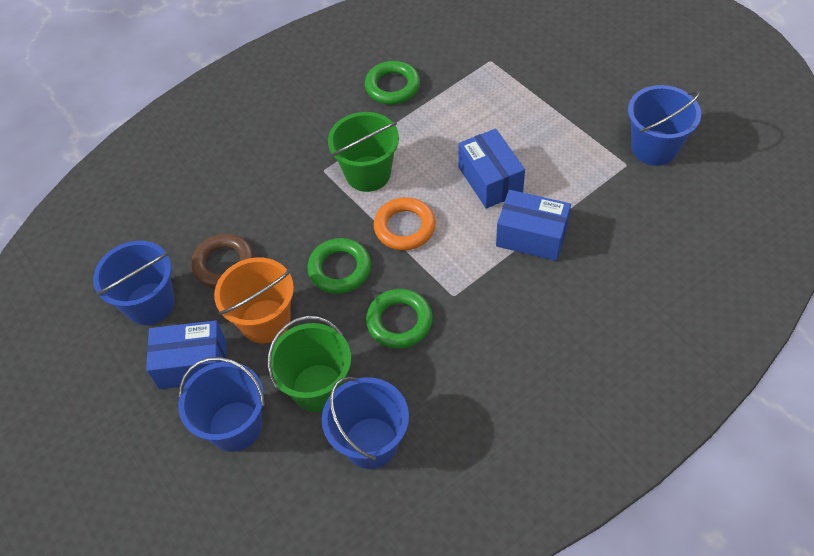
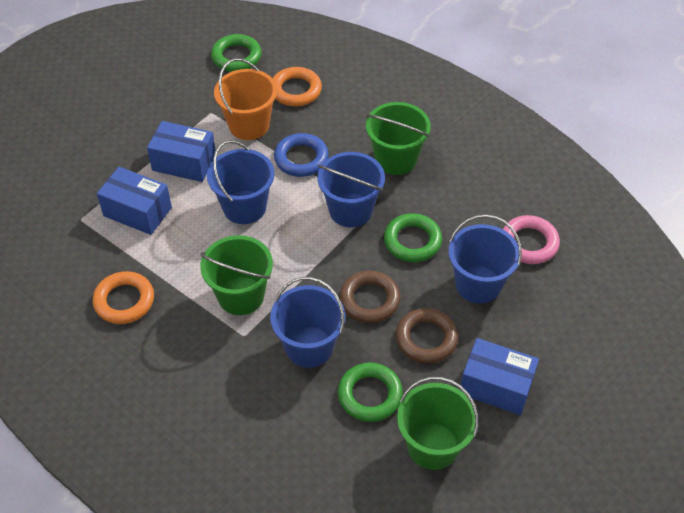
blue ring: none = 0 -> [274,133,329,177] = 1
brown ring: [191,234,254,288] = 1 -> [339,271,400,323] [396,308,458,364] = 2
green bucket: [267,316,351,412] [328,112,399,192] = 2 -> [200,235,273,315] [366,102,431,175] [397,377,478,470] = 3
orange ring: [374,197,436,250] = 1 -> [93,271,154,324] [273,67,322,106] = 2
pink ring: none = 0 -> [503,215,560,264] = 1

